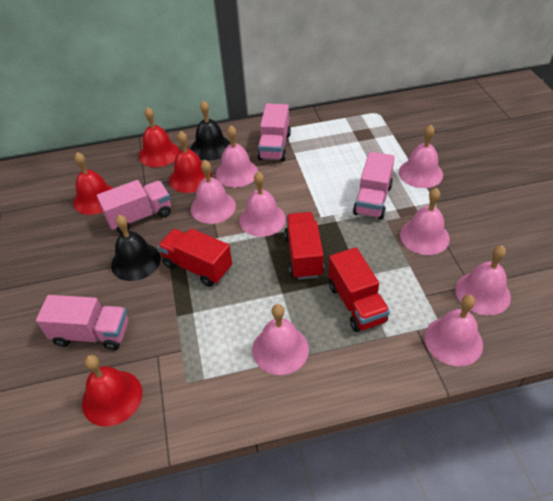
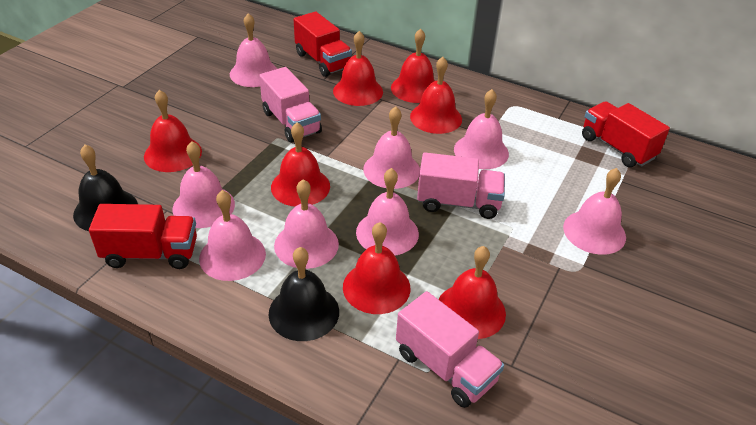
pink truck: [36,295,128,350] [97,180,171,233] [257,104,291,162] [353,152,395,220] = 4 -> [259,67,322,142] [396,291,504,408] [417,153,505,219] = 3
red bell: [73,152,113,215] [82,355,142,427] [139,107,180,167] [169,131,212,193] = 4 -> [144,90,202,172] [271,122,330,207] [333,31,383,106] [343,222,411,314] [391,28,435,103] [410,57,462,134] [438,246,506,339] = 7

